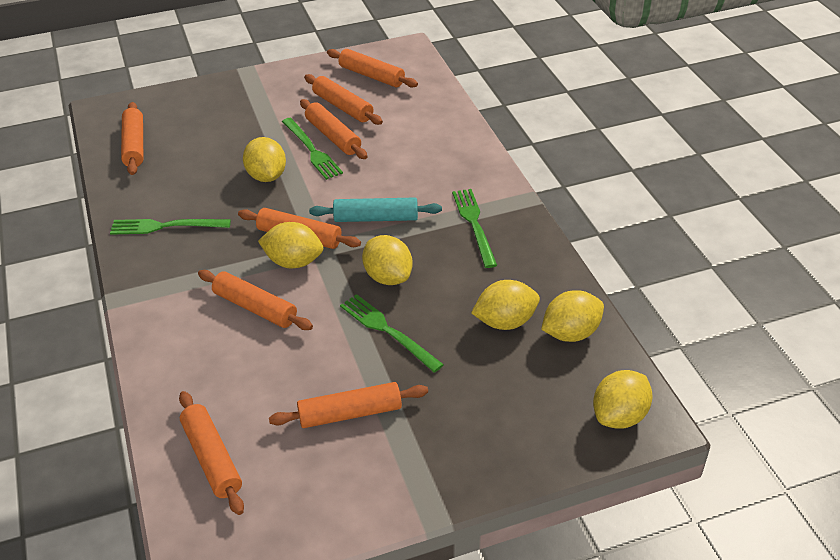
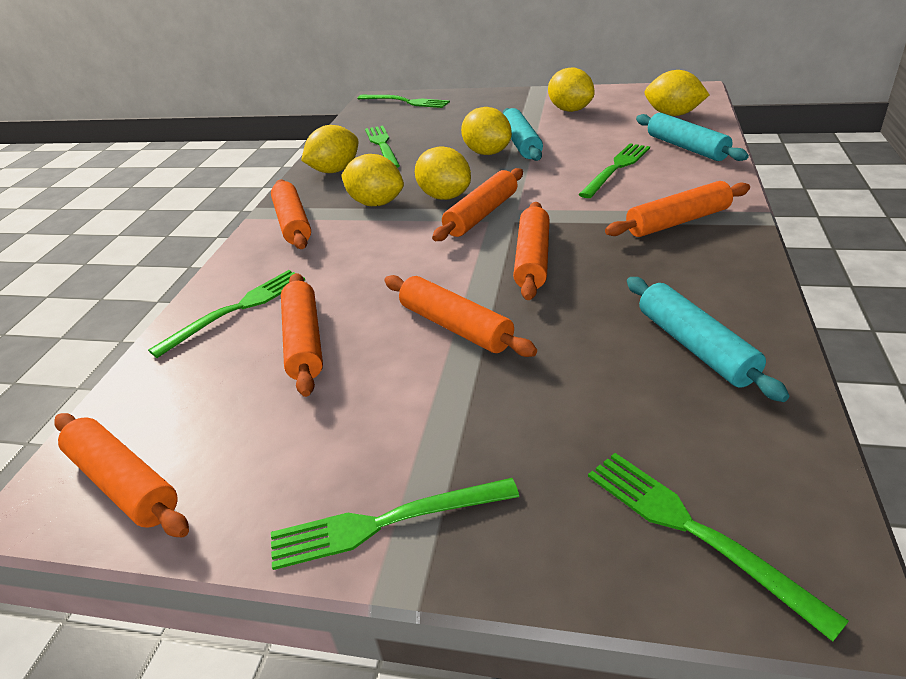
green fork: [110,219,231,235] [282,118,343,180] [340,294,444,373] [452,189,497,268] = 4 -> [148,270,305,358] [271,478,519,570] [357,95,450,108] [365,126,400,168] [578,143,650,198] [588,453,849,642] = 6
orange rolling pin: [121,102,143,175] [179,391,244,515] [198,270,313,330] [238,208,361,249] [269,382,428,428] [300,99,367,159] [304,74,383,125] [327,49,418,88] = 8 -> [54,413,189,538] [271,179,311,249] [281,273,323,397] [384,275,537,357] [432,168,523,241] [513,202,550,300] [605,181,750,237] = 7
turquoise rolling pin: [309,198,442,222] = 1 -> [503,108,543,161] [627,277,789,402] [636,113,749,161] = 3

